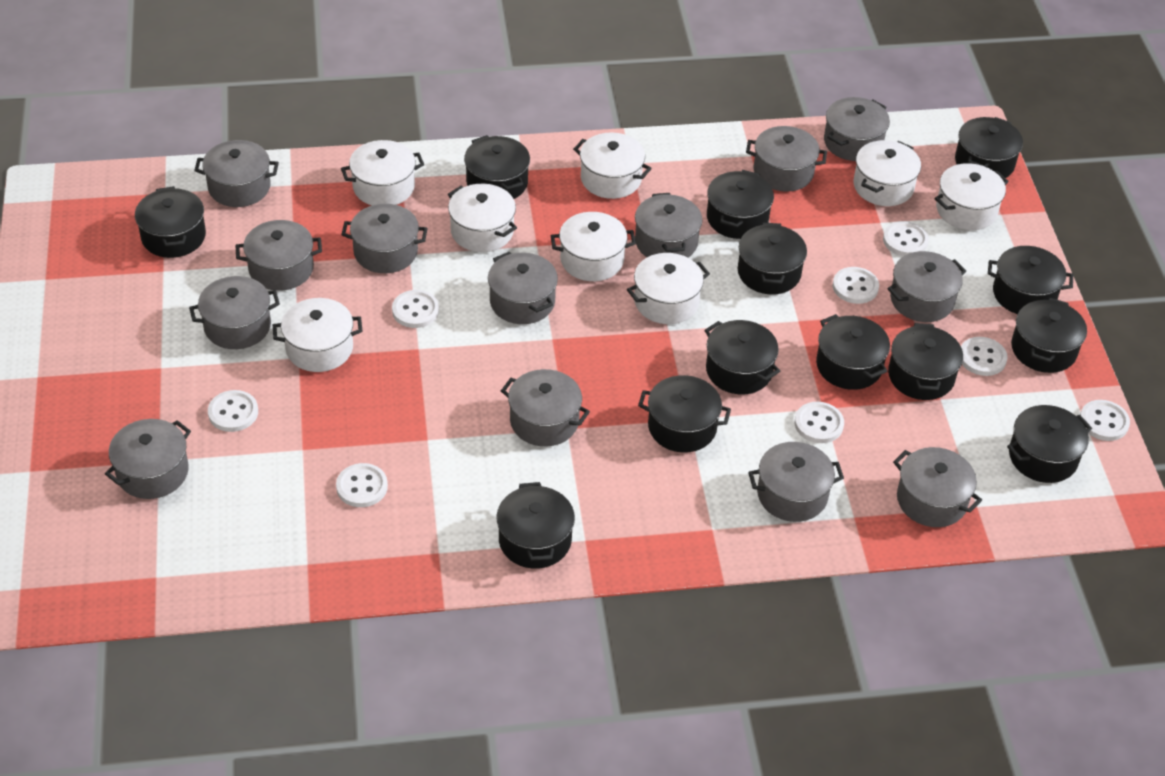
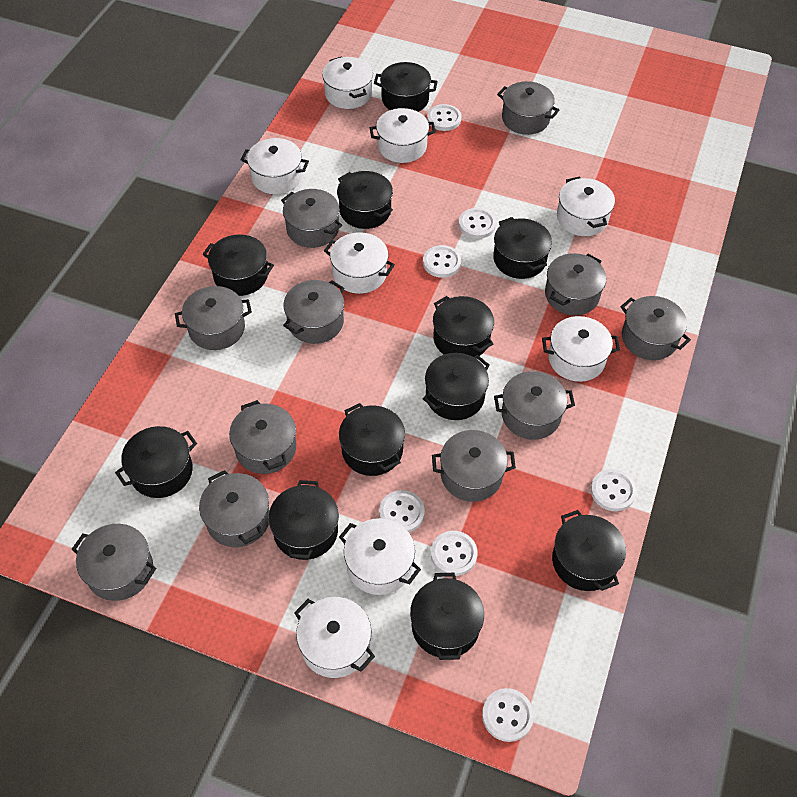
black pot: [135,186,206,258] [464,135,530,199] [497,482,575,569] [638,375,731,453] [705,320,780,394] [707,170,774,239] [737,223,807,294] [816,314,890,390] [888,323,963,400] [955,117,1023,178] [988,246,1073,314] [1007,405,1092,483] [1011,298,1087,373] = 13 -> [115,426,197,498] [202,234,274,296] [269,480,339,560] [337,171,393,229] [339,403,405,476] [374,62,438,112] [410,573,484,660] [423,353,490,420] [433,296,494,357] [493,217,552,279] [552,510,626,591] = 11
grey pot: [105,419,191,499] [189,276,280,349] [194,140,279,207] [236,220,322,291] [341,204,428,273] [488,252,558,324] [501,369,590,446] [635,193,702,258] [746,126,827,192] [748,442,844,522] [824,97,890,161] [887,251,966,322] [893,447,982,527] = 13 -> [72,524,156,601] [175,286,252,350] [199,470,270,547] [229,400,296,474] [281,189,342,248] [283,280,344,344] [432,430,516,502] [494,371,575,440] [497,81,559,135] [545,253,606,315] [620,296,691,360] = 11
white button: [208,390,258,432] [336,463,388,507] [392,290,439,328] [794,402,844,443] [833,267,879,304] [883,221,929,256] [961,337,1008,376] [1080,400,1130,441] = 8 -> [379,490,425,532] [423,245,461,278] [427,104,461,131] [431,531,478,576] [459,208,496,239] [482,688,534,742] [591,469,637,511] = 7

